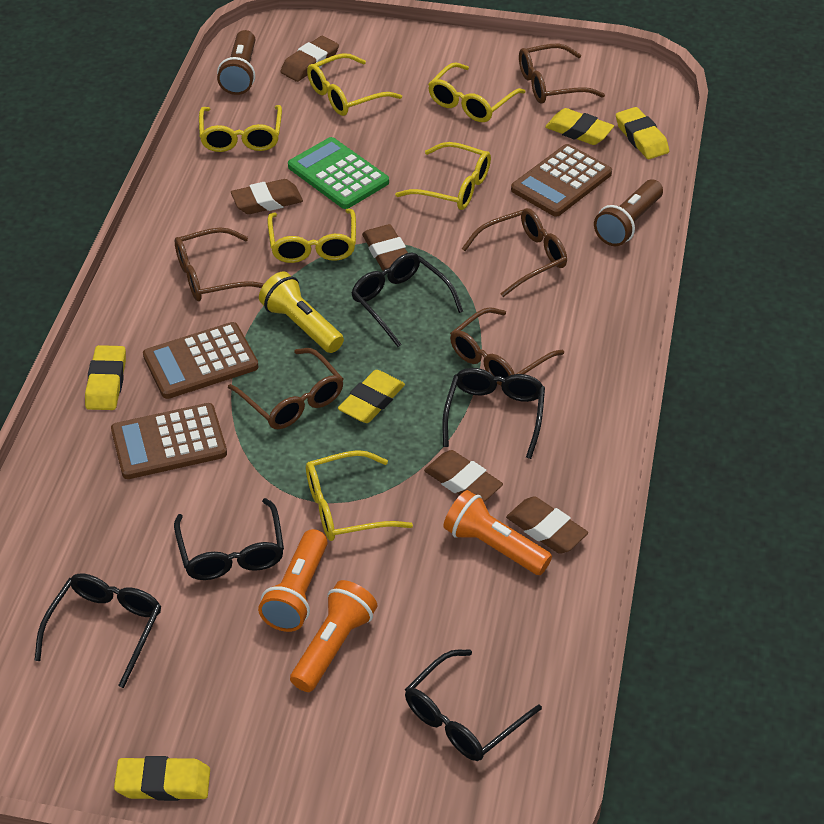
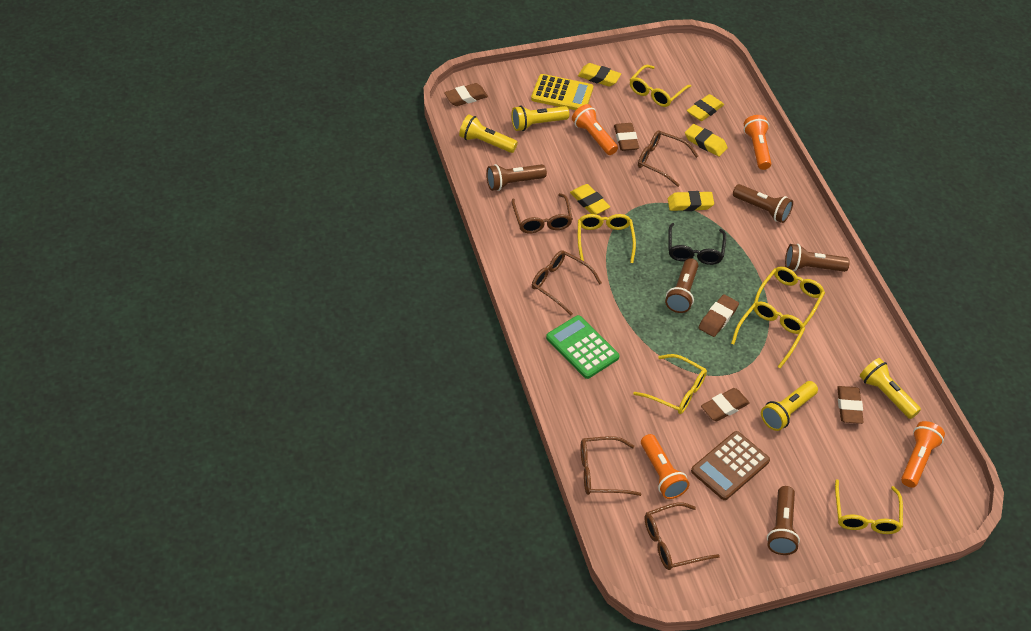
black glasses: [34,574,161,688] [174,498,284,580] [351,253,463,347] [405,649,542,761] [442,368,545,459] = 5 -> [668,223,726,265] = 1
brown calculator: [111,403,227,479] [143,322,258,399] [511,144,612,217] = 3 -> [691,431,770,500] = 1
brown flashlight: [217,30,255,95] [594,180,663,246] = 2 -> [486,164,547,191] [665,258,698,313] [733,184,793,223] [767,486,800,555] [785,244,850,272] = 5
orange flashlight: [258,529,328,632] [290,580,377,692] [443,490,552,575] = 3 -> [572,104,618,155] [641,434,690,499] [744,115,771,170] [901,421,945,488] = 4
yellow calculator: none = 0 -> [531,74,593,110] = 1
yellow flashlight: [259,272,344,353] = 1 -> [459,114,518,153] [511,105,569,131] [761,381,818,431] [860,358,921,419] = 4

